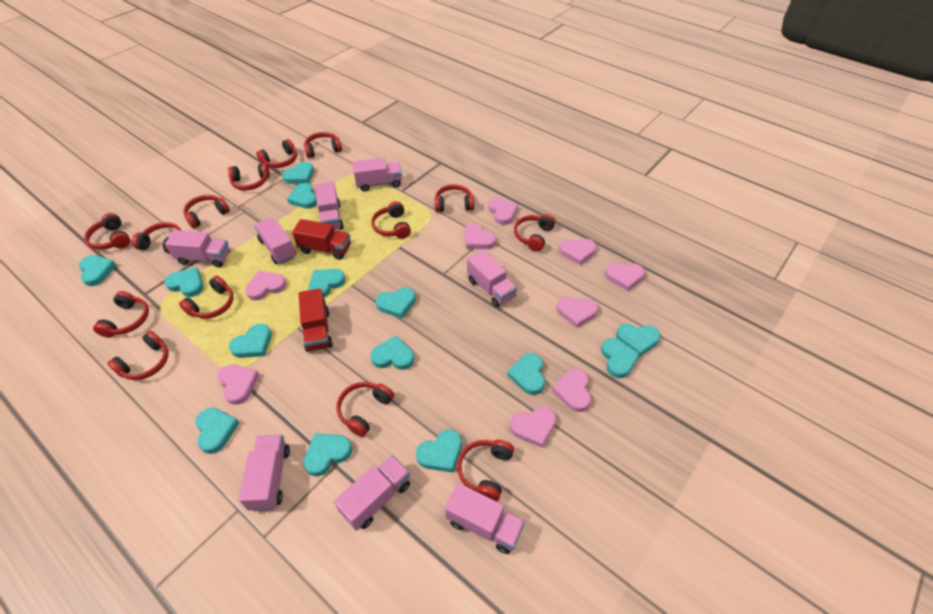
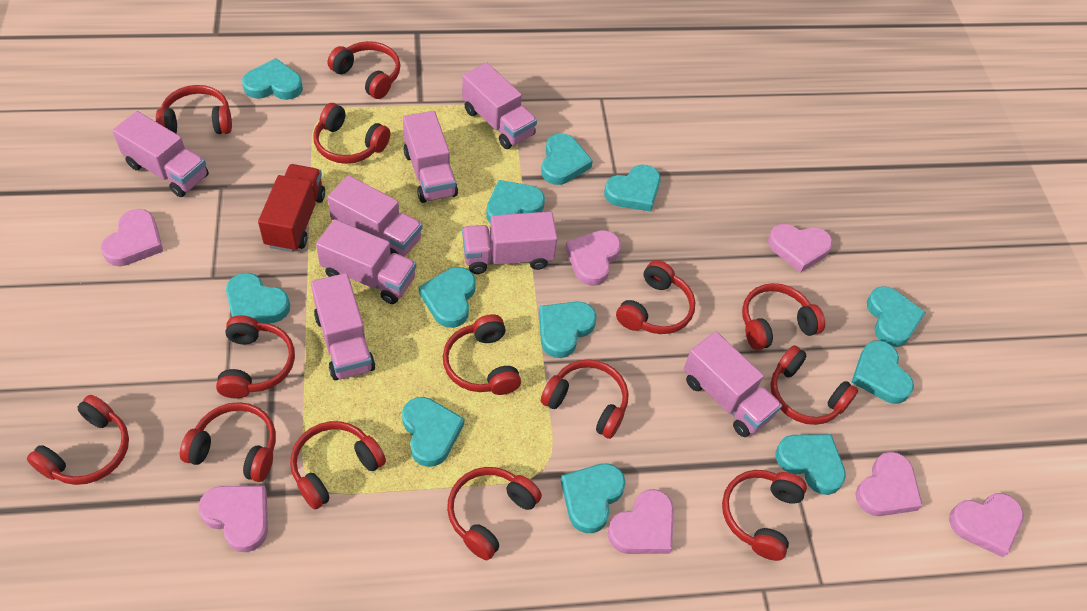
pink heart: [217,364,259,405] [245,271,286,301] [464,223,496,249] [488,198,518,225] [510,407,556,448] [552,369,591,412] [556,297,598,328] [559,239,596,265] [605,263,645,291] = 9 -> [101,209,163,266] [198,486,268,552] [565,230,621,286] [608,489,674,554] [768,224,833,273] [855,452,923,516] [949,493,1024,557] = 7
red truck: [292,219,351,260] [299,288,333,352] = 2 -> [258,164,325,252] = 1
turquoise heart: [79,255,116,286] [164,267,204,297] [195,408,239,454] [229,324,272,358] [282,162,314,184] [287,183,317,209] [303,433,352,476] [308,269,345,297] [371,336,414,370] [376,287,416,318] [416,429,462,473] [507,353,545,395] [601,338,640,378] [616,324,660,357] = 14 -> [226,273,290,323] [242,58,303,100] [402,397,464,467] [419,267,476,328] [486,180,545,224] [539,301,596,358] [541,133,593,185] [561,463,626,533] [604,165,661,212] [775,434,846,495] [851,340,914,404] [867,286,926,347] = 12

